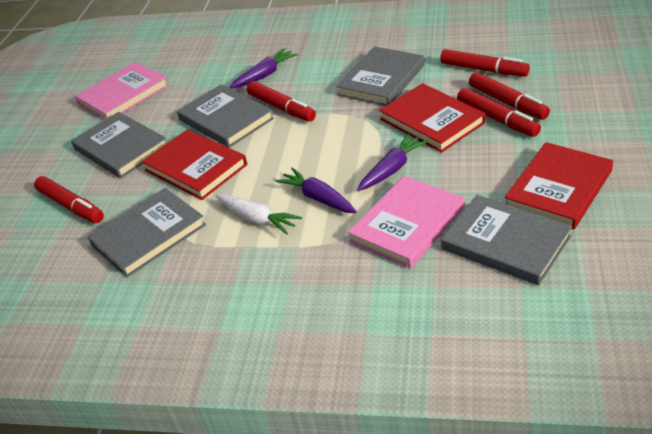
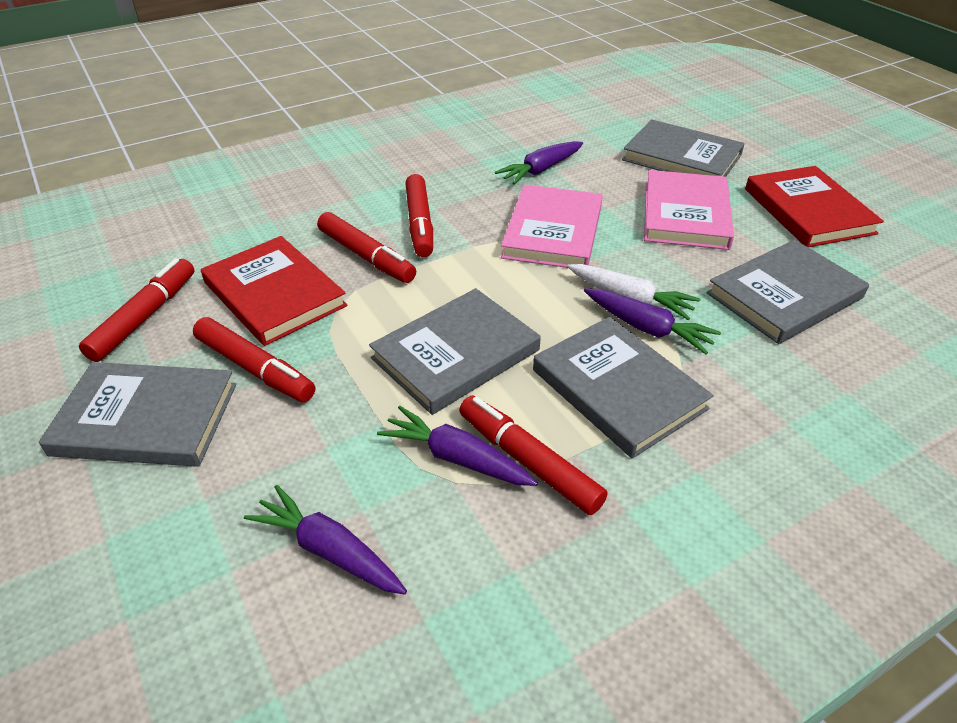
purple carrot: [230,48,298,89] [275,167,357,213] [357,134,428,191] = 3 -> [244,485,407,595] [377,405,538,486] [495,141,583,184] [584,288,721,354] = 4
red book: [142,129,247,200] [379,83,486,153] [505,142,613,230] = 3 -> [201,236,348,346] [745,166,884,247] = 2

